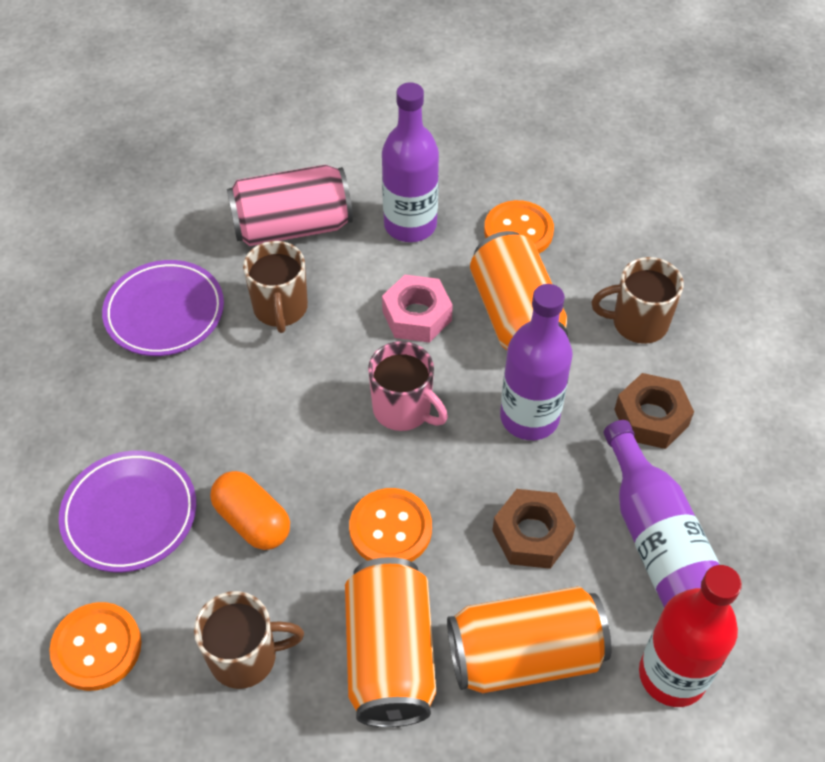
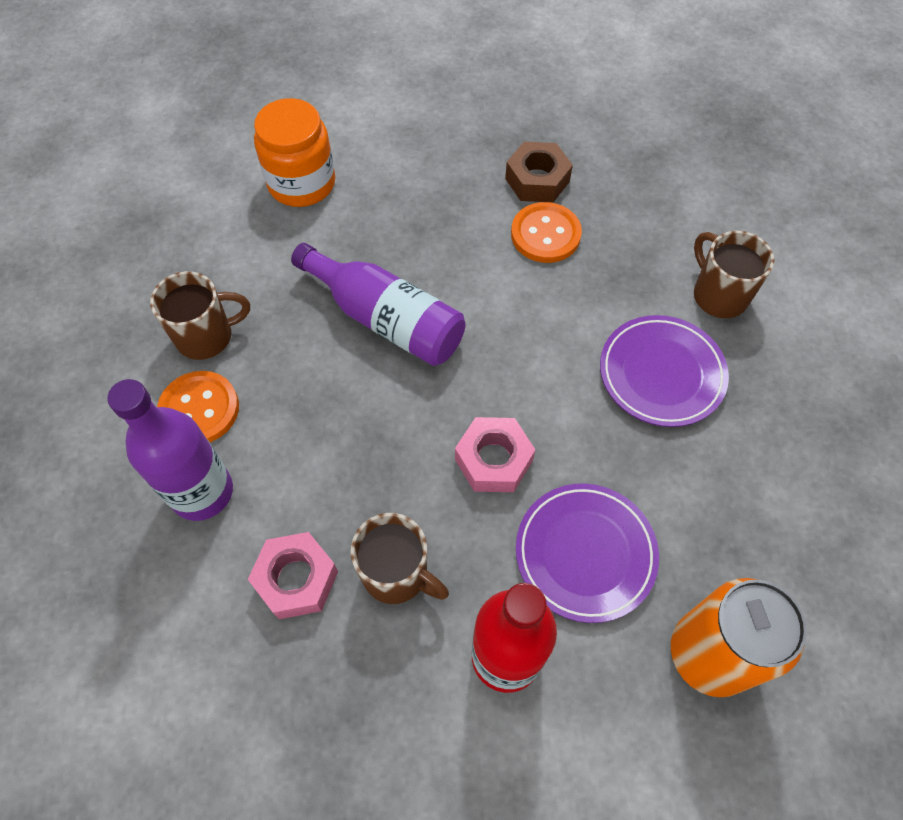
brown nut: [492,489,576,569] [614,373,694,449] = 2 -> [505,142,573,203] = 1
orange button: [49,602,142,691] [349,488,432,562] [484,200,554,253] = 3 -> [157,371,239,442] [511,202,582,263] = 2
orange can: [345,557,436,727] [447,586,612,693] [470,231,568,350] = 3 -> [671,578,807,697] = 1
orange capsule: [210,471,290,550] = 1 -> none = 0
orange jar: none = 0 -> [254,98,335,207] = 1
pink can: [227,165,353,246] = 1 -> none = 0
pink mug: [368,341,448,431] = 1 -> none = 0
pink nut: [382,275,453,343] = 1 -> [248,532,338,619] [455,417,535,492] = 2
purple bottle: [382,83,439,242] [500,284,573,440] [604,420,720,607] = 3 -> [107,379,233,521] [291,243,465,366] = 2

